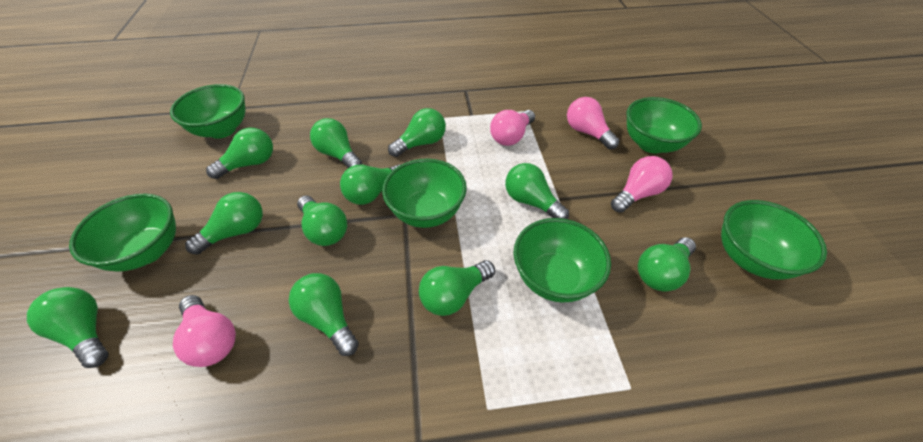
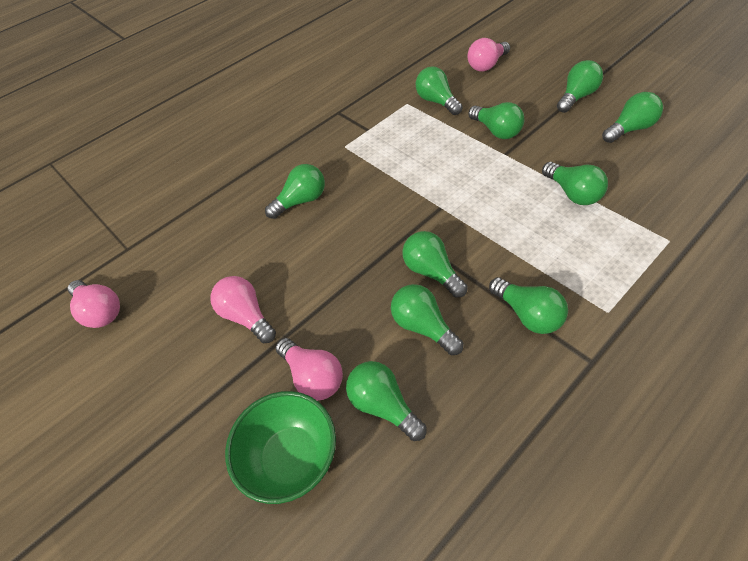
green bowl: [69,194,176,272] [170,84,245,139] [382,158,467,228] [514,218,611,302] [626,97,702,154] [721,200,827,280] = 6 -> [225,391,336,504] = 1
green light bulb: [27,287,109,368] [185,192,263,254] [206,128,273,179] [289,273,359,356] [297,196,347,246] [310,118,362,168] [340,164,401,205] [388,108,446,157] [419,260,495,316] [505,163,569,219] [638,237,696,292] = 11 -> [265,164,325,219] [346,361,427,441] [391,284,464,355] [402,231,468,297] [416,67,463,115] [468,102,524,139] [489,277,568,334] [542,162,608,205] [557,60,603,113] [602,92,663,143] = 10

